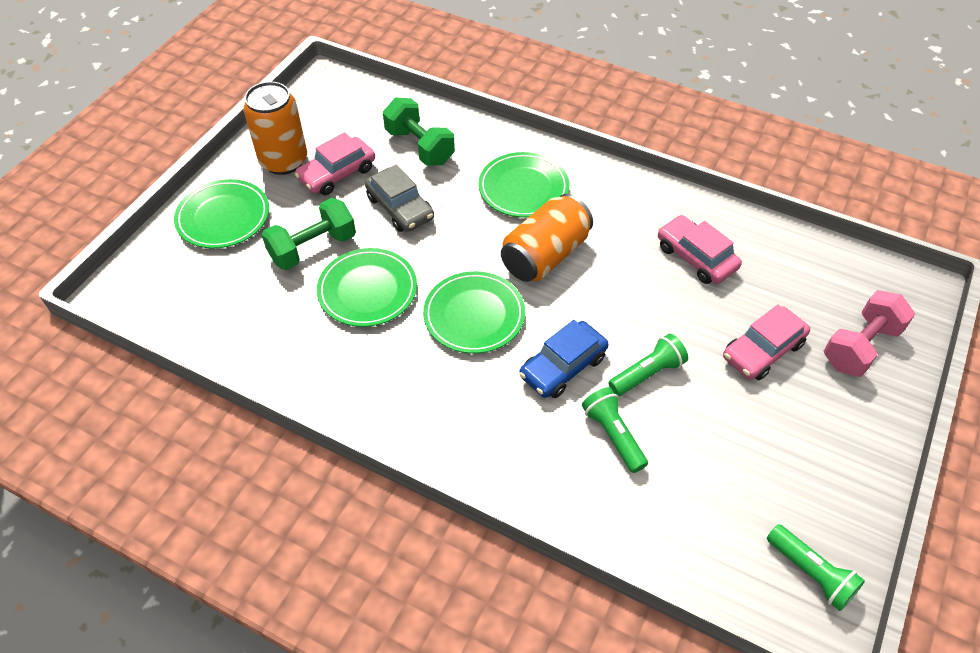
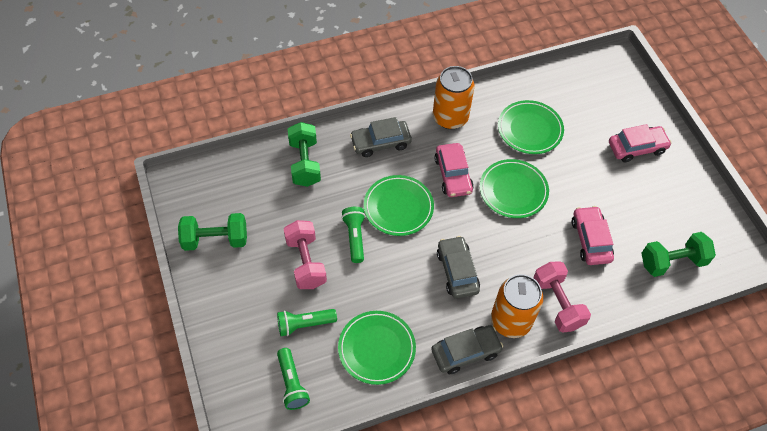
blue car: [519,320,608,398] = 1 -> none = 0
green dumbbell: [262,198,356,270] [383,98,455,166] = 2 -> [178,213,247,251] [288,122,321,187] [641,232,716,277] = 3
grey car: [365,165,434,232] = 1 -> [350,117,412,157] [431,325,503,374] [437,236,480,299] = 3
pink dumbbell: [824,290,915,377] = 1 -> [284,220,327,289] [533,261,591,332] = 2

